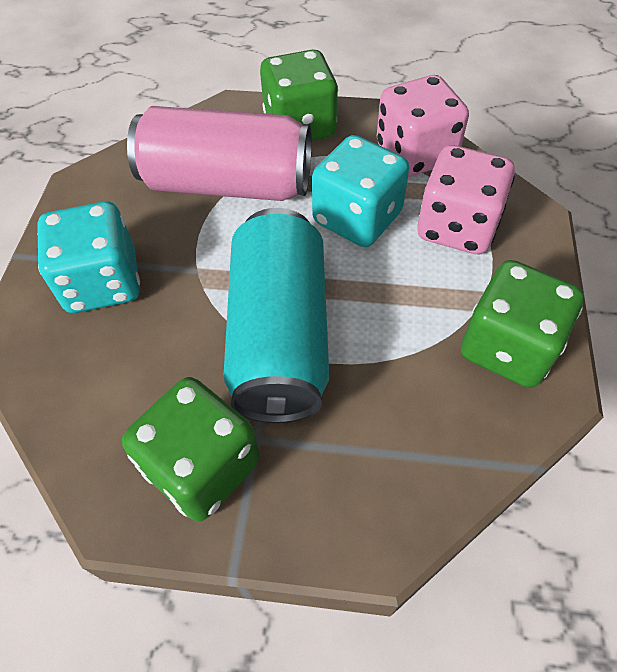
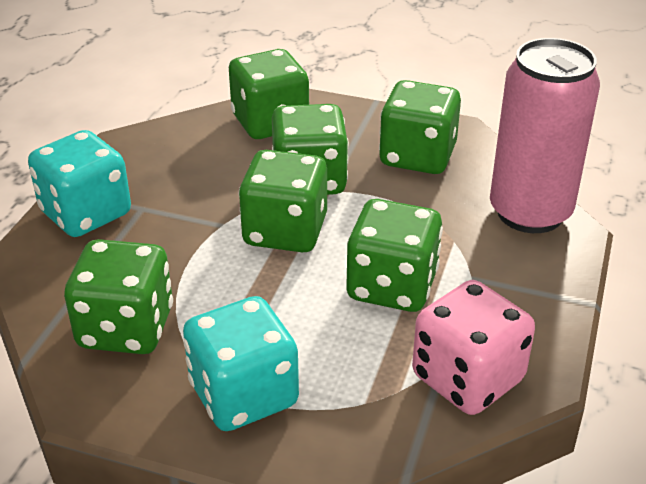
green dice: [122,377,260,521] [260,49,338,141] [461,260,584,388] = 3 -> [64,239,173,354] [229,49,309,139] [238,150,327,252] [272,104,349,195] [347,199,443,312] [379,80,461,174] = 6
pink dice: [377,75,469,177] [417,145,515,255] = 2 -> [412,280,535,415] = 1
turquoise can: [223,208,329,423] = 1 -> none = 0

